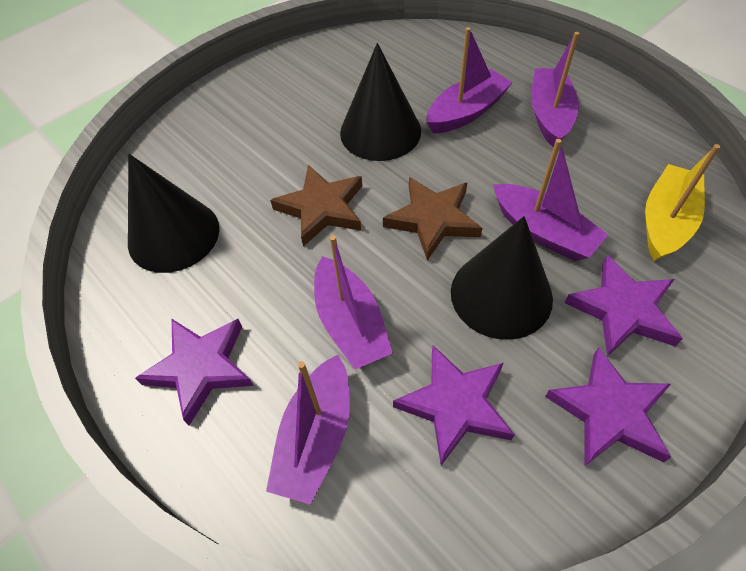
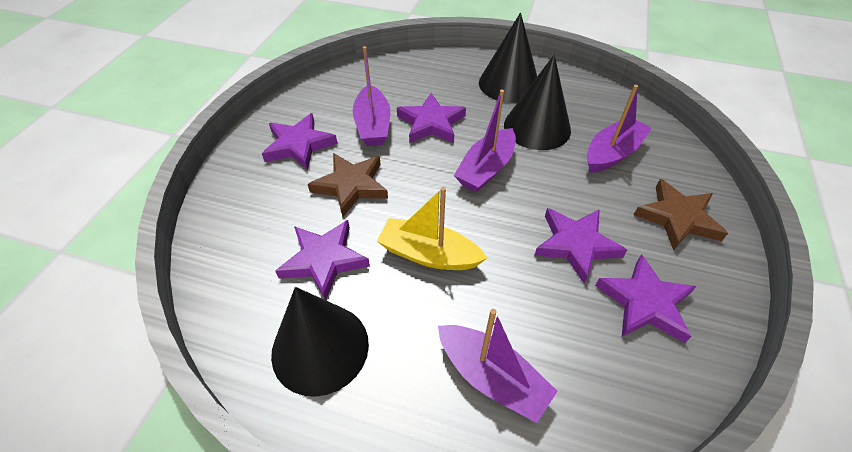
purple boat: [266,355,350,505] [314,235,393,369] [426,27,513,134] [493,139,608,261] [531,32,579,147] = 5 -> [353,46,390,146] [438,309,558,423] [454,90,516,192] [587,85,652,173] = 4
purple star: [135,319,254,425] [393,345,515,465] [545,347,671,466] [564,255,683,357] = 4 -> [262,113,338,170] [275,220,370,300] [397,93,466,143] [534,208,627,284] [595,254,697,343] = 5

